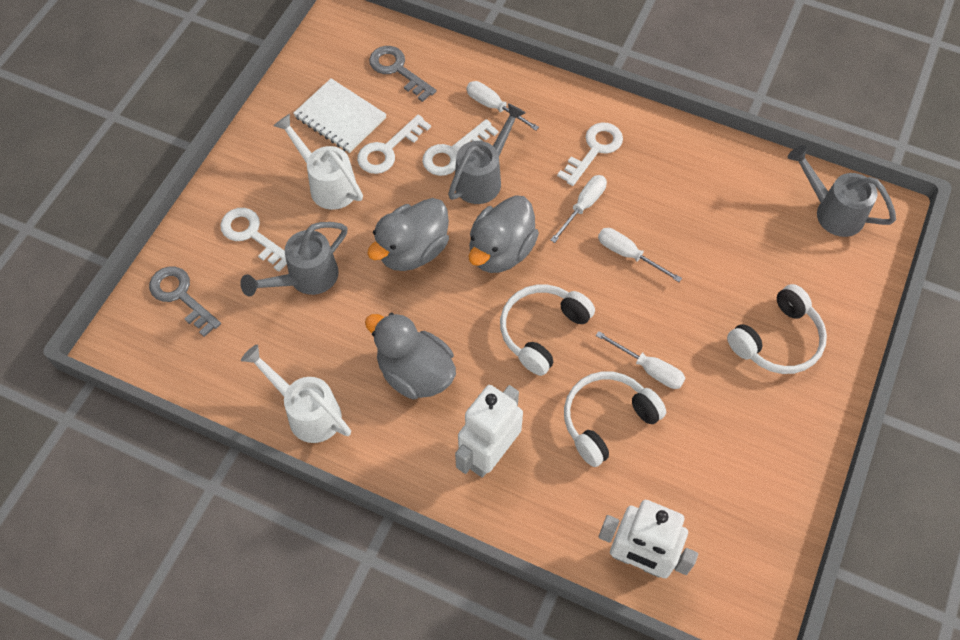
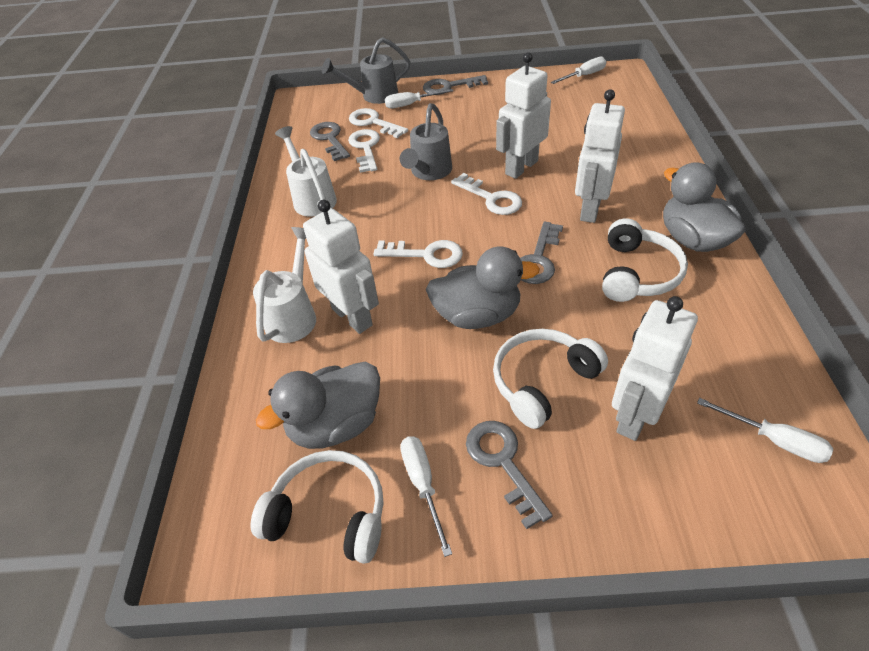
grey key: [149,267,221,337] [369,46,436,102] = 2 -> [310,122,350,161] [423,75,488,95] [466,421,553,529] [520,222,563,284] = 4
grey watering can: [240,222,347,296] [448,103,526,204] [788,145,896,237] = 3 -> [322,37,410,104] [400,103,452,180] = 2
white notebook: [293,78,387,153] = 1 -> none = 0
white robot: [455,385,523,478] [599,500,698,578] = 2 -> [303,200,379,334] [496,52,551,179] [575,89,625,223] [612,296,698,441] = 4

